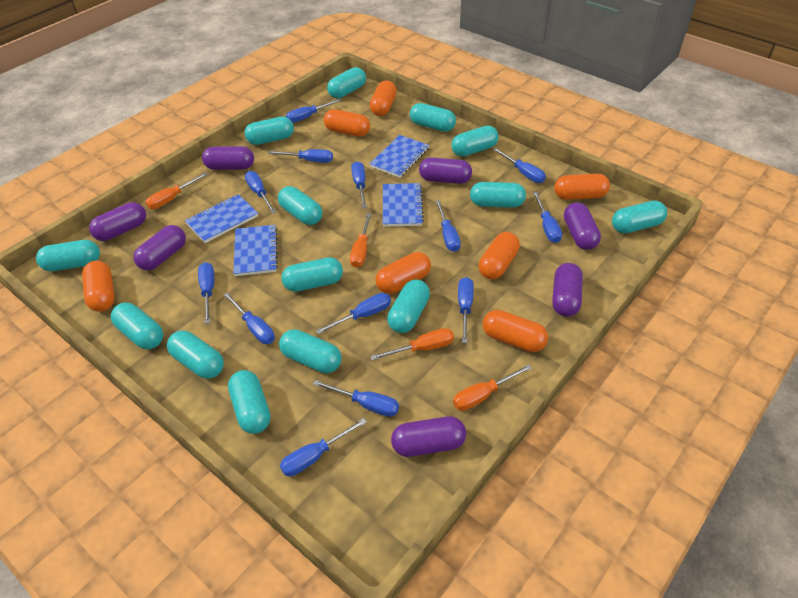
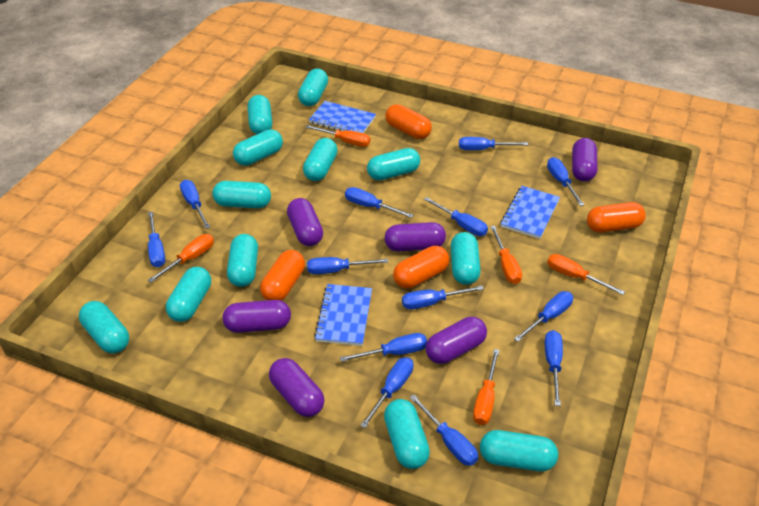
blue notebook: [185,194,258,243] [233,225,278,276] [370,135,429,178] [383,183,424,227] = 4 -> [309,101,376,133] [314,284,372,346] [500,186,560,239] = 3
orange capsule: [82,261,115,312] [324,109,370,137] [370,81,397,116] [375,252,431,294] [479,232,520,279] [483,310,548,352] [554,174,610,200] = 7 -> [260,250,305,301] [385,104,432,139] [393,246,449,289] [587,202,646,233] = 4
orange screwdriver: [145,173,208,209] [350,213,371,268] [370,328,454,360] [453,364,532,411] = 4 -> [148,234,214,283] [306,125,370,147] [473,349,500,425] [490,226,522,284] [547,254,625,295] = 5
purple capsule: [89,202,146,241] [134,225,186,270] [202,146,254,170] [391,416,466,457] [419,157,472,184] [552,263,583,317] [564,202,601,250] = 7 -> [223,300,291,333] [269,358,324,417] [287,198,323,246] [385,222,446,252] [426,317,487,364] [572,138,598,181] = 6
turquoise capsule: [36,240,100,271] [111,303,163,349] [167,331,224,379] [228,370,271,434] [245,117,294,145] [278,186,322,225] [279,329,342,373] [281,257,343,292] [327,67,366,98] [387,279,430,333] [410,103,456,132] [451,126,499,157] [470,182,526,208] [612,200,667,233] = 14 -> [79,301,129,354] [166,267,211,322] [212,181,271,208] [227,234,258,287] [233,129,283,166] [248,95,272,134] [298,69,328,106] [303,138,338,181] [367,148,420,180] [384,399,430,469] [451,232,481,285] [480,430,558,471] = 12

